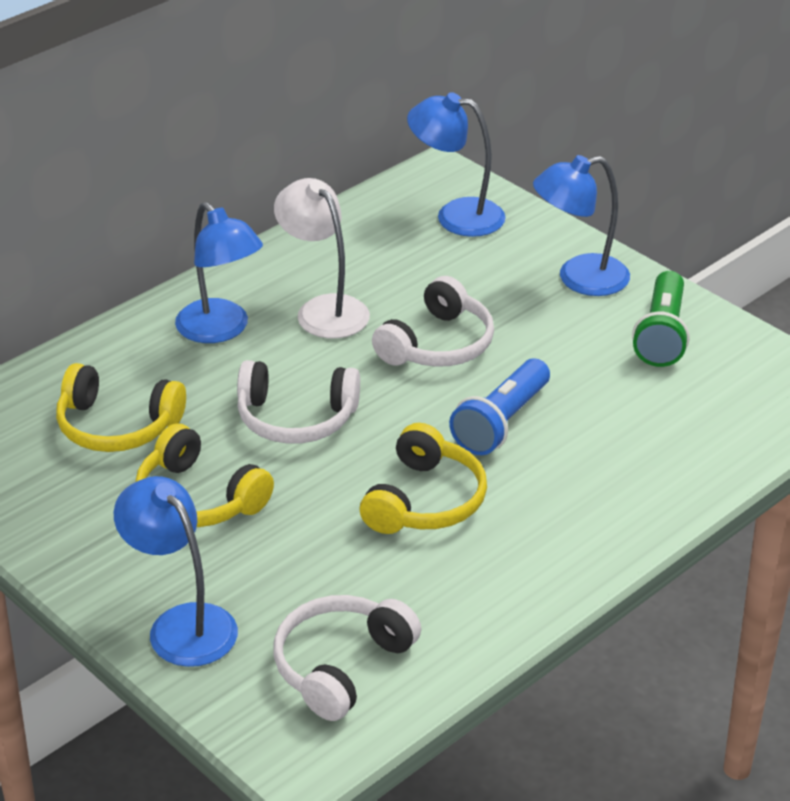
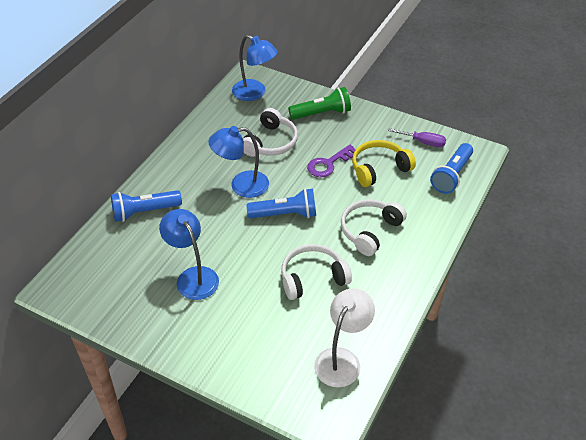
blue flashlight: [449,359,550,455] = 1 -> [111,190,182,222] [246,188,316,218] [430,143,473,194] = 3
blue lamp: [114,476,238,667] [175,202,263,343] [407,92,505,237] [533,155,630,296] = 4 -> [159,209,219,300] [208,126,269,198] [232,35,278,101] = 3
purple key: none = 0 -> [307,144,356,177] = 1
purple screwdriver: none = 0 -> [388,128,446,147] = 1
yellow headphones: [56,363,186,452] [136,423,274,527] [360,423,487,534] = 3 -> [352,140,416,187] = 1

